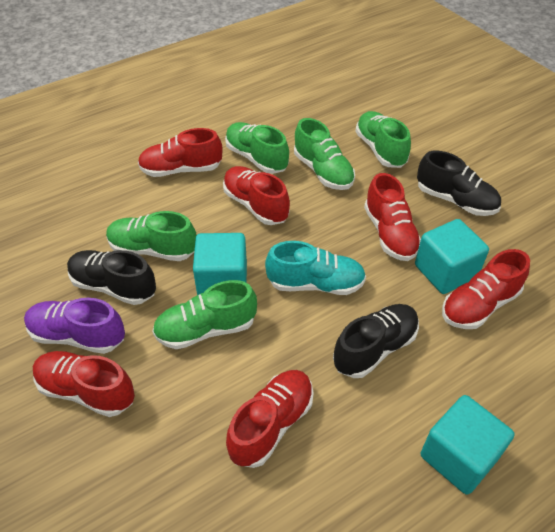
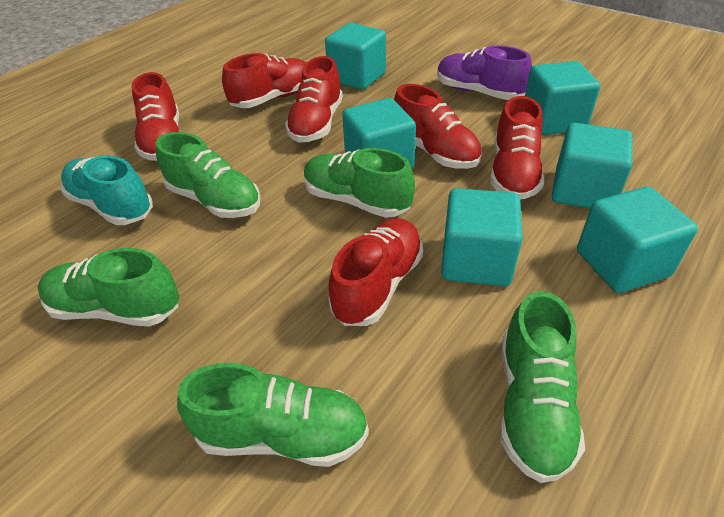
black shoe: [67,250,156,305] [333,304,419,378] [417,151,501,216] = 3 -> none = 0
turquoise cube: [193,233,247,295] [415,219,489,294] [421,395,514,495] = 3 -> [325,23,386,90] [342,98,416,169] [441,188,523,286] [525,61,600,135] [552,123,632,209] [577,186,698,293] = 6

